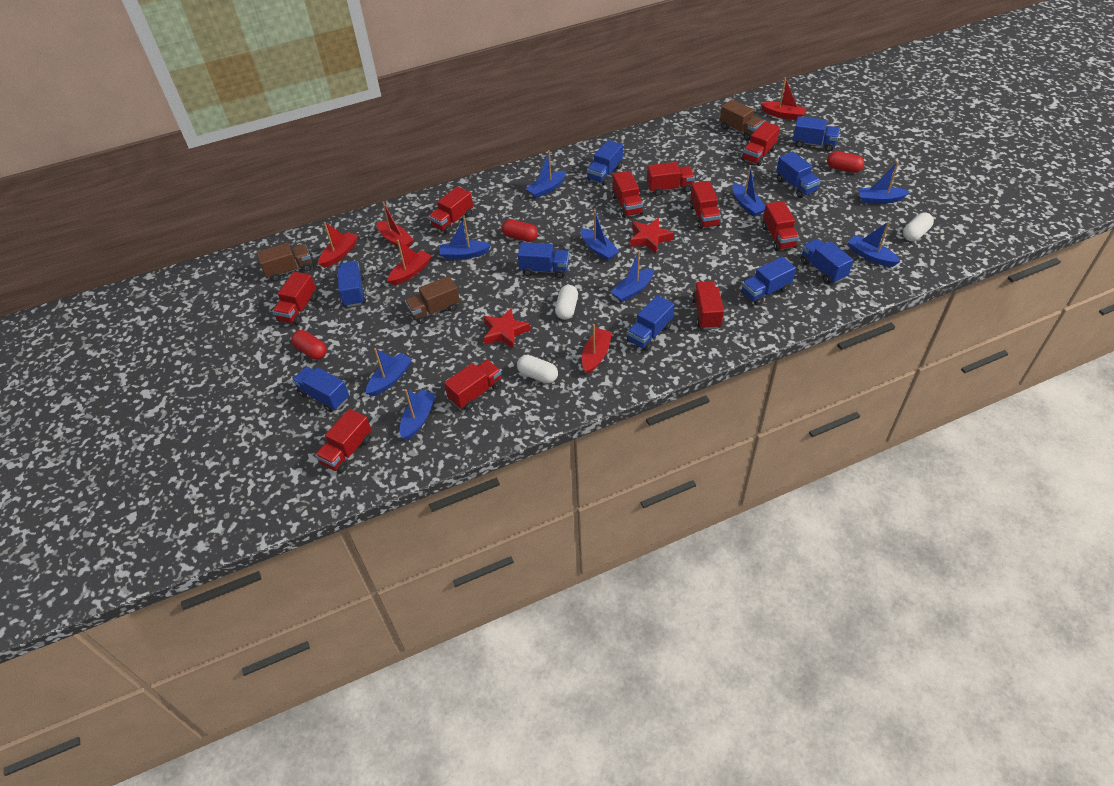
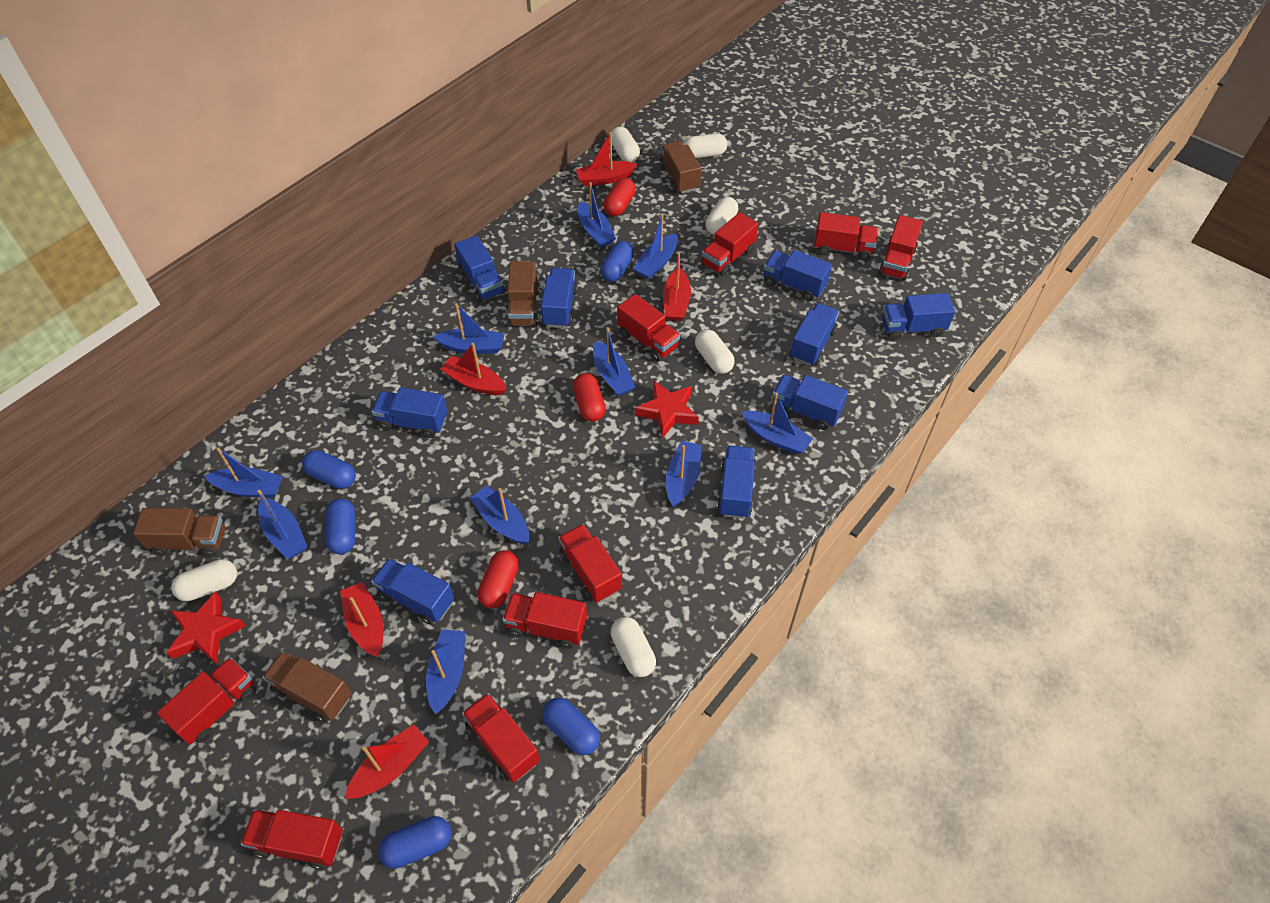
blue boat: [366,348,412,396] [400,389,436,440] [440,218,491,259] [526,150,566,198] [581,210,620,261] [611,250,654,302] [733,165,765,217] [848,221,900,267] [858,162,910,204] = 9 -> [205,447,283,497] [257,490,307,559] [426,629,465,715] [433,303,505,354] [470,485,529,544] [578,182,616,248] [593,327,636,396] [633,214,678,279] [666,441,702,507] [742,393,813,454] = 10
blue capsule: none = 0 -> [302,450,356,489] [325,498,355,554] [378,816,451,869] [542,698,600,755] [600,241,634,282] = 5
brown truck: [257,243,312,282] [405,276,460,324] [720,100,764,141] = 3 -> [133,508,225,557] [262,651,352,722] [507,261,540,327] [659,141,701,194] = 4
red truck: [272,272,317,325] [315,409,372,473] [429,186,473,234] [444,360,502,410] [612,170,644,218] [647,162,695,196] [690,181,721,229] [692,281,724,330] [742,122,780,166] [763,201,799,251] = 10 -> [157,657,256,745] [241,809,343,869] [462,693,540,783] [502,592,587,648] [558,524,622,602] [617,294,681,361] [701,212,758,276] [814,212,878,261] [878,215,923,281] = 9
white capsule: [517,355,558,383] [555,285,578,320] [903,213,934,241] = 3 -> [171,559,237,601] [611,127,640,162] [611,617,656,677] [683,133,728,158] [695,330,735,374] [705,197,738,235] = 6

